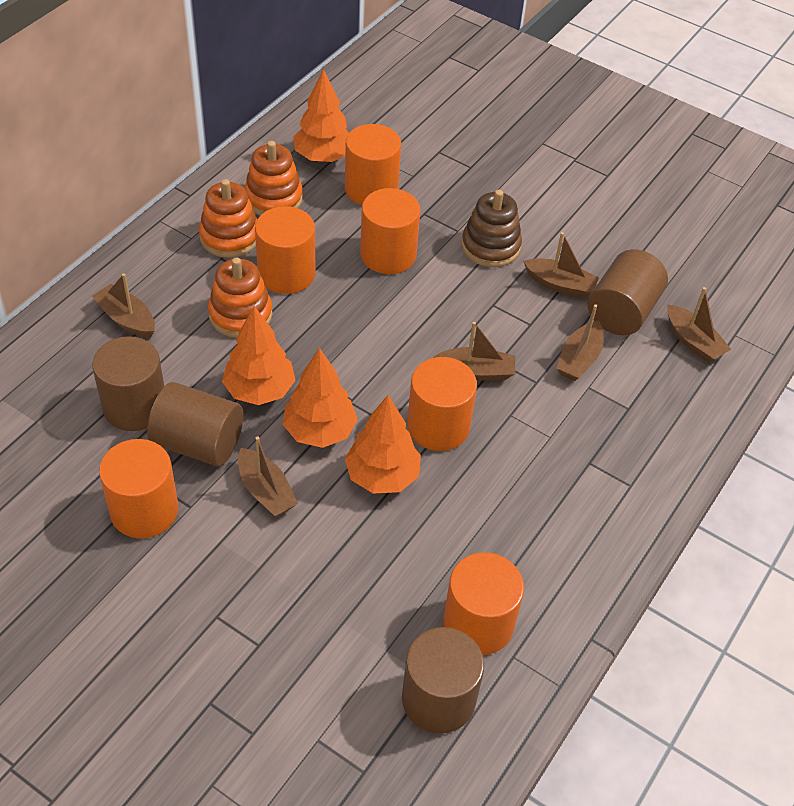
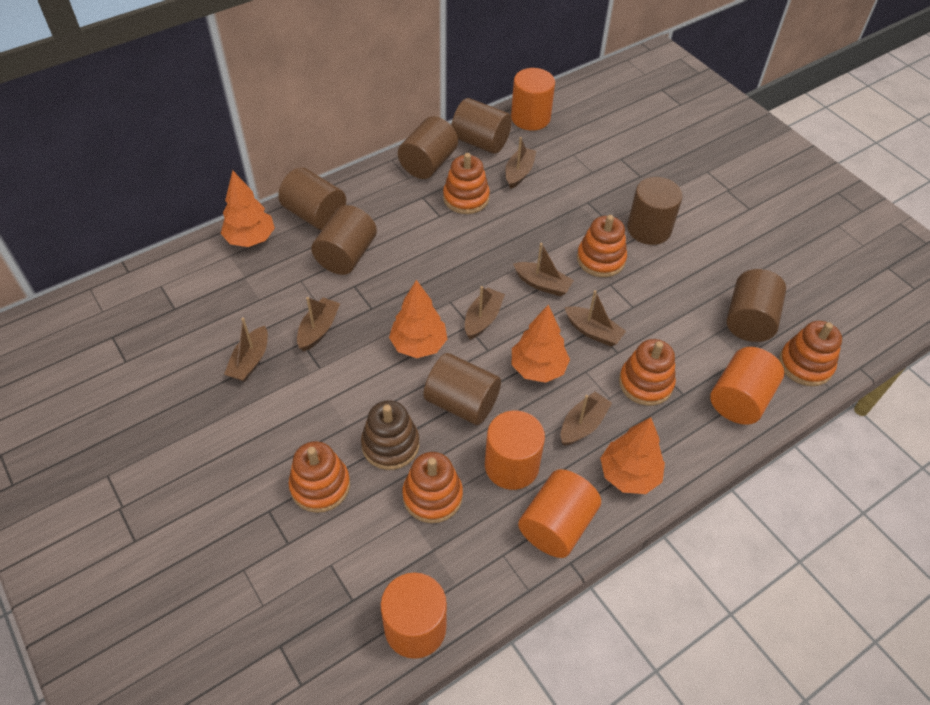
brown boat: [92,273,155,338] [238,437,298,517] [434,322,515,381] [523,232,599,298] [556,304,604,381] [667,287,731,363] = 6 -> [224,318,268,382] [297,297,340,351] [465,286,505,339] [505,137,536,189] [513,243,574,296] [560,392,612,446] [565,290,626,346] = 7
brown cylinder: [92,336,164,431] [147,382,243,466] [402,627,484,734] [588,249,668,335] = 4 -> [278,167,346,230] [311,205,377,275] [398,116,458,179] [424,353,501,425] [451,98,512,154] [627,177,683,245] [726,269,786,342] = 7
orange cylinder: [99,439,178,538] [255,206,315,294] [345,124,401,205] [360,188,420,274] [407,357,477,451] [443,552,524,655] = 6 -> [381,572,447,659] [485,411,545,490] [511,68,555,131] [518,469,601,558] [710,347,784,425] = 5
orange stacking toy: [199,179,257,258] [208,257,273,338] [244,141,303,216] = 3 -> [289,441,350,513] [402,452,463,523] [443,153,490,214] [577,215,627,277] [619,339,676,406] [779,321,842,386] = 6

